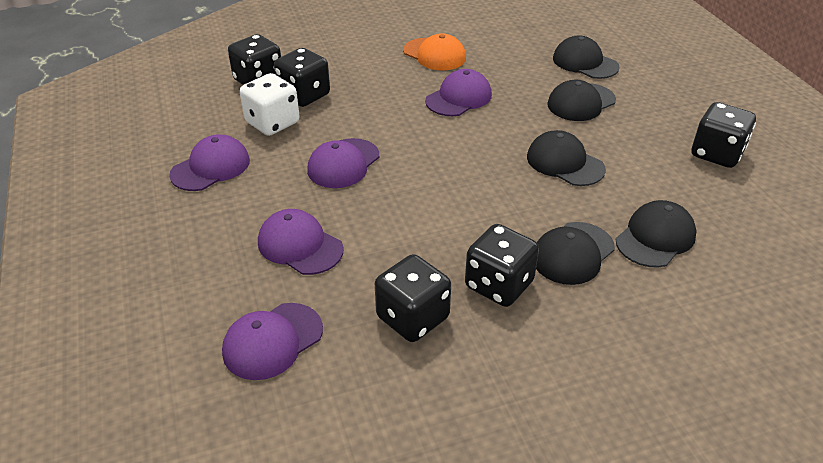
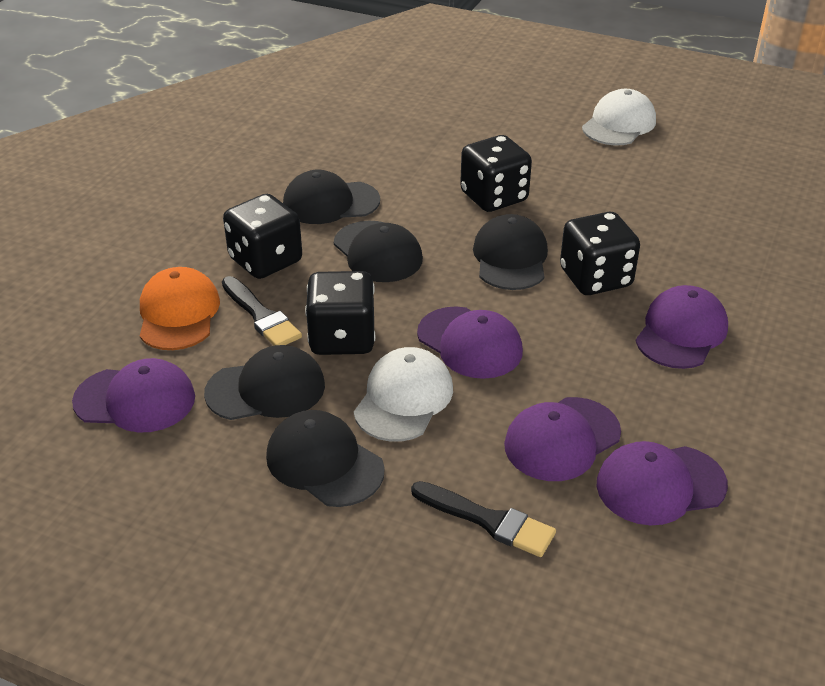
black brush: none = 0 -> [222,276,302,346] [411,481,556,557] = 2
black dice: [228,34,281,85] [274,48,330,107] [375,254,451,342] [465,224,539,307] [692,102,756,168] = 5 -> [223,194,302,279] [305,271,376,355] [460,135,532,212] [560,212,640,295] = 4
white cap: none = 0 -> [354,347,453,442] [582,89,656,146] = 2
white dice: [240,73,300,136] = 1 -> none = 0

